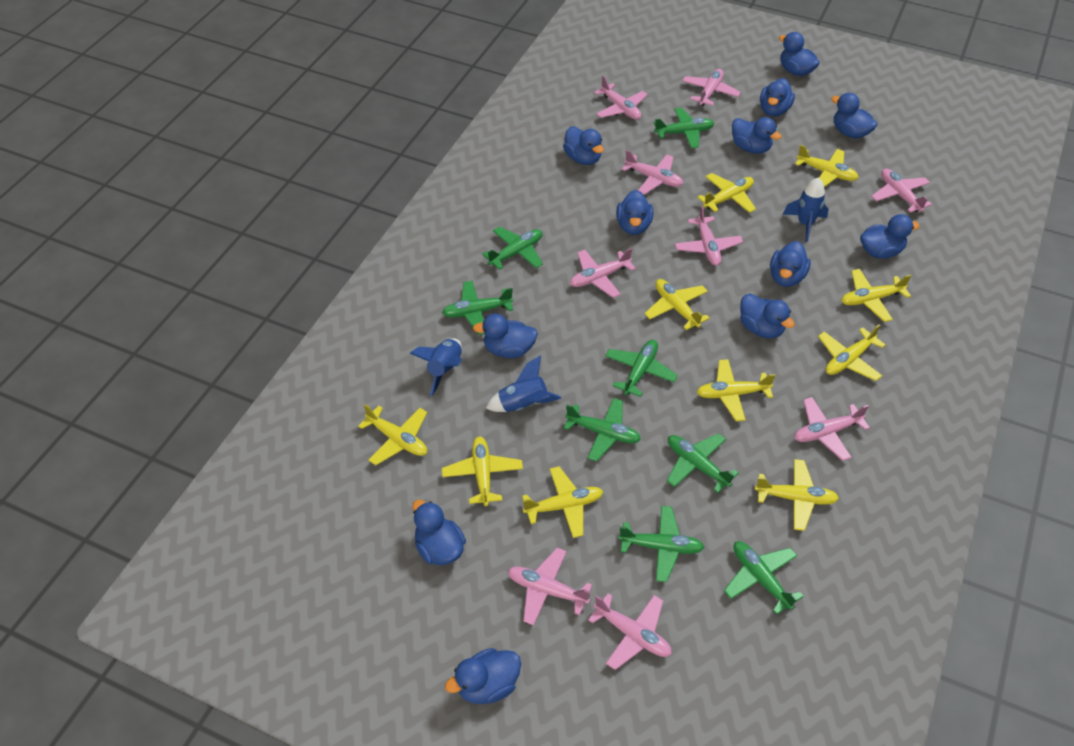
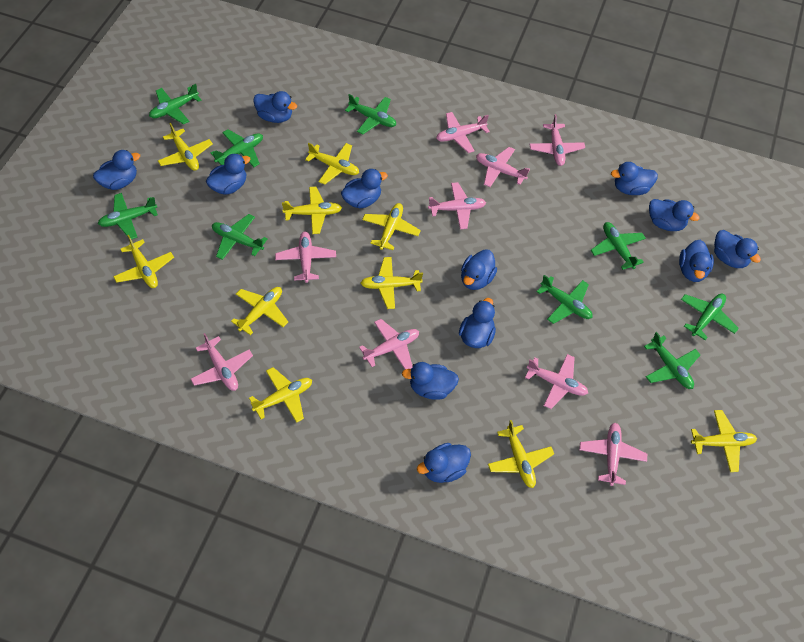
blue rocket: [410,338,462,396] [486,355,561,412] [783,177,829,242] = 3 -> none = 0
green plane: [442,281,513,335] [482,227,543,270] [564,398,641,461] [605,340,678,397] [618,506,704,582] [654,108,714,148] [667,433,739,493] [724,541,804,615] = 8 -> [98,193,158,239] [149,84,201,125] [211,129,263,167] [212,214,268,260] [345,94,396,134] [536,275,593,324] [591,222,646,270] [644,332,700,389] [681,294,739,340] = 9

